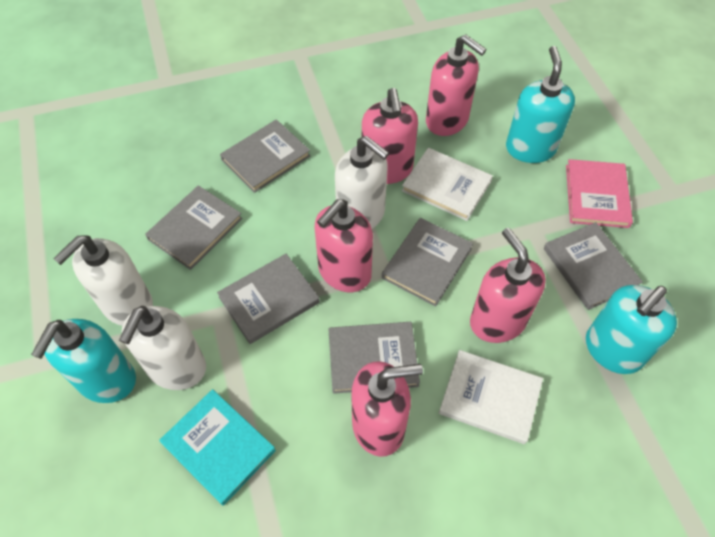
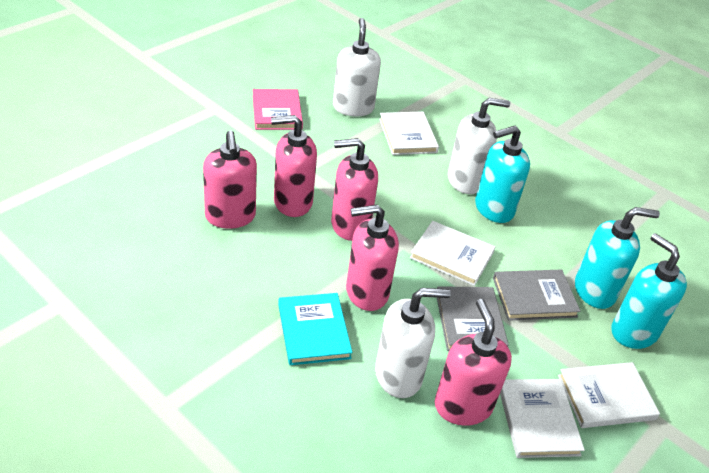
grey book: [145,185,243,270] [217,254,320,344] [220,119,311,193] [328,322,420,394] [382,218,473,307] [544,222,643,310] = 6 -> [437,286,509,351] [493,270,581,321] = 2
white book: [402,148,493,221] [439,350,543,444] = 2 -> [379,111,439,155] [410,221,495,286] [500,379,585,458] [558,362,660,428] = 4

